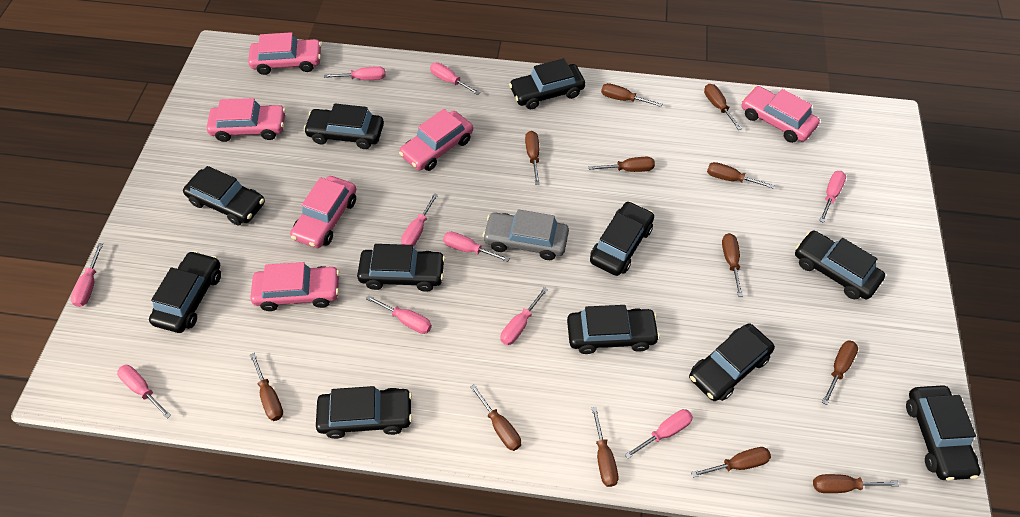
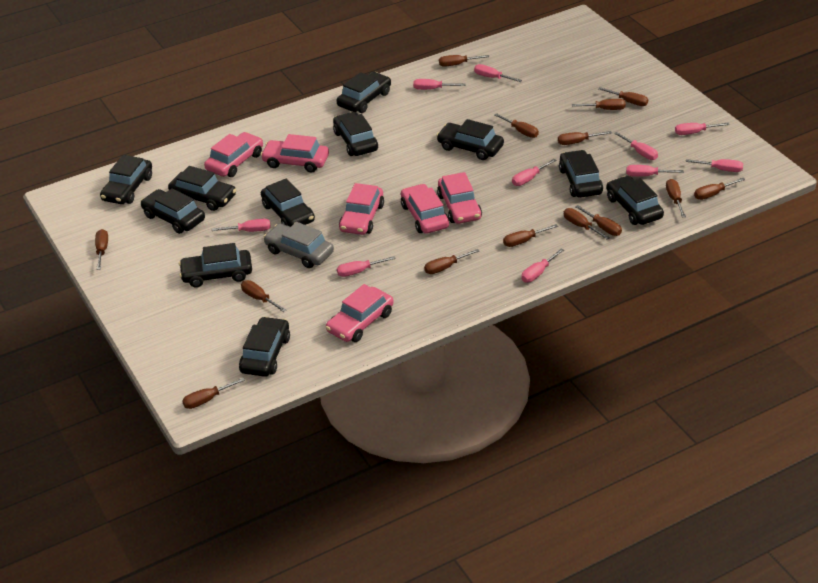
brown screwdriver: [250,353,283,421] [470,384,521,451] [525,131,540,185] [589,157,655,172] [591,407,619,487] [601,83,662,107] [691,447,771,478] [704,84,742,130] [707,162,774,188] [722,233,743,297] [813,474,899,493] [822,340,858,405] = 12 -> [95,229,108,270] [182,378,245,409] [241,280,286,312] [424,249,479,274] [439,55,490,67] [494,113,539,138] [503,224,558,247] [558,131,612,145] [564,208,610,239] [572,99,626,110] [575,205,622,236] [598,87,648,106] [666,179,686,217] [694,178,745,200] = 14

